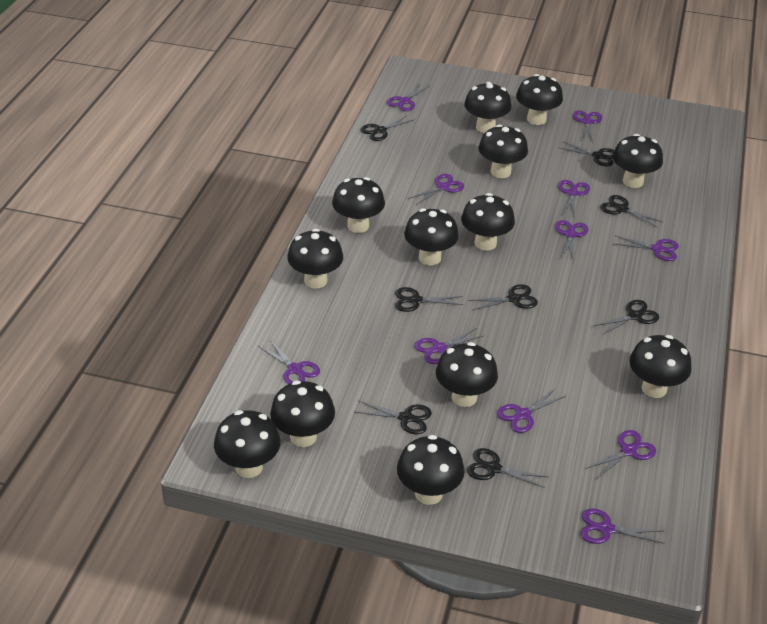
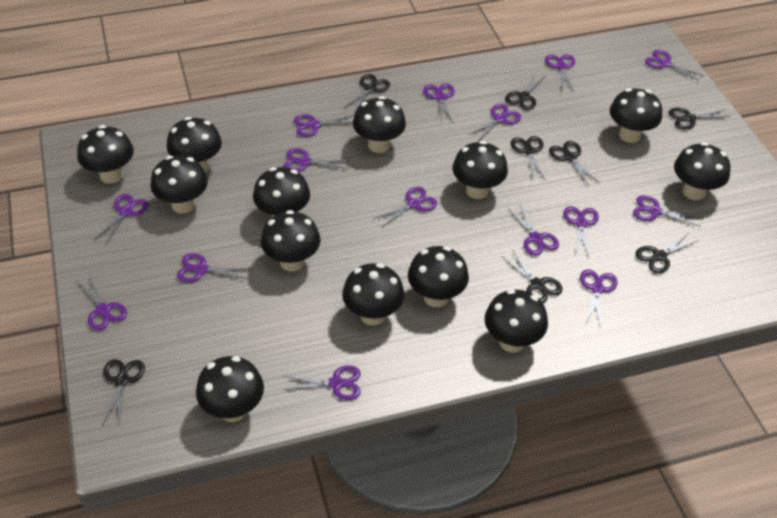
purple scissors: [258,340,320,384] [387,83,429,111] [408,174,464,205] [414,328,483,364] [497,388,566,433] [555,220,588,262] [558,180,590,216] [573,111,602,142] [581,508,664,544] [585,430,656,479] [614,236,679,261] = 11 -> [77,274,127,331] [93,194,149,244] [177,253,251,282] [283,148,350,172] [283,365,361,400] [294,114,355,137] [373,187,437,228] [423,83,455,123] [468,104,521,141] [508,204,559,256] [545,54,575,91] [563,206,599,256] [580,269,618,325] [633,195,702,227] [645,50,704,81] = 15

